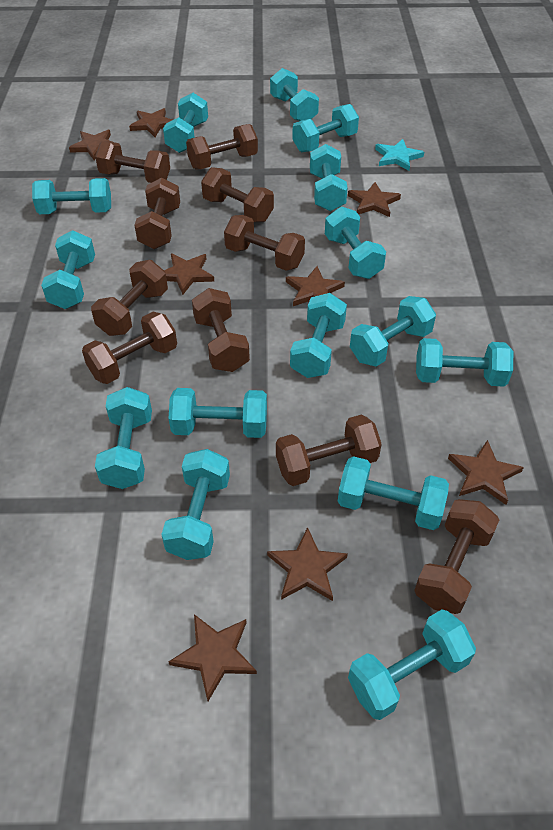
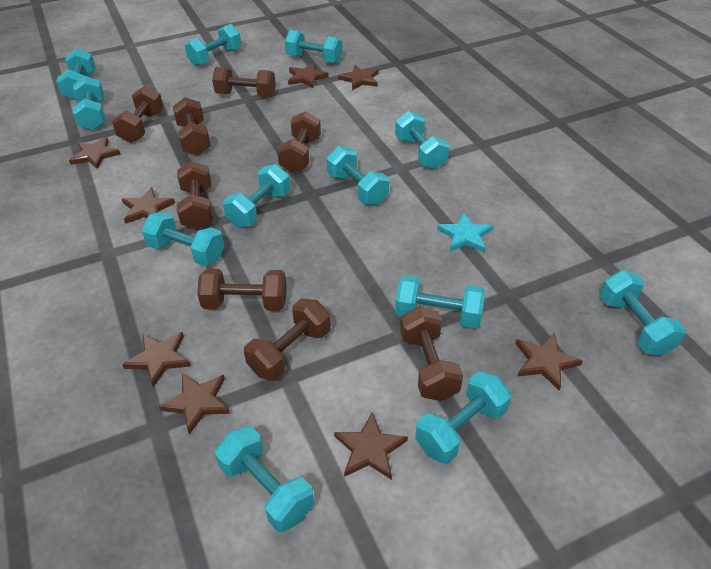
brown dumbbell: [82,312,177,384] [91,260,168,336] [95,141,170,183] [135,178,180,249] [186,124,258,169] [192,288,250,372] [201,167,274,222] [224,215,305,271] [276,414,382,486] [414,499,500,614] = 10 -> [112,86,163,143] [173,97,211,155] [177,161,213,229] [197,268,287,311] [212,67,276,97] [244,298,331,381] [277,111,321,173] [400,307,463,401] = 8
turquoise dumbbell: [32,178,111,214] [41,230,95,309] [95,387,152,489] [161,449,230,560] [163,93,208,153] [169,388,267,438] [270,68,319,121] [290,293,347,378] [292,104,359,152] [310,144,348,211] [325,206,386,279] [338,456,449,530] [348,609,476,720] [350,296,436,367] [416,338,513,387] = 15 -> [56,48,96,100] [73,76,106,130] [142,212,224,266] [185,24,241,66] [215,426,314,532] [223,164,290,228] [285,30,343,64] [327,146,389,205] [395,111,450,169] [395,275,485,328] [415,371,511,464] [600,270,686,356] = 12

